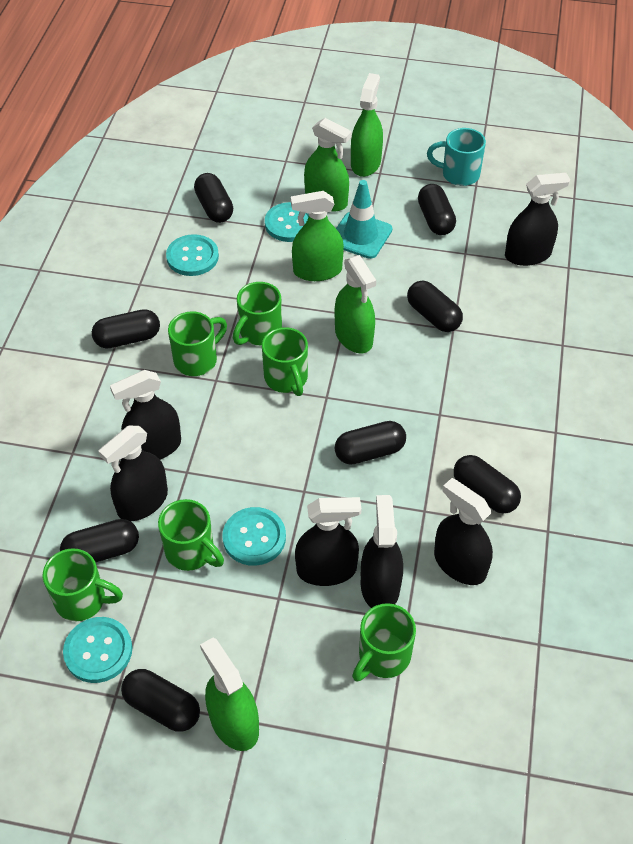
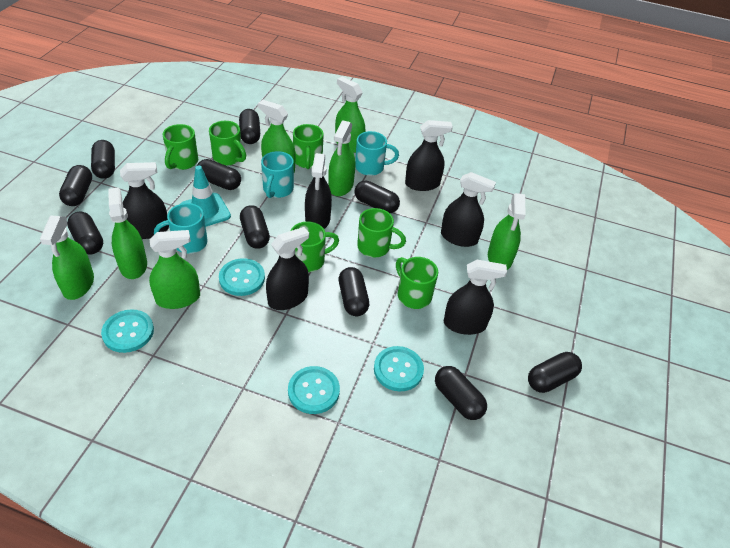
black capsule: [60,519,139,562] [92,309,160,349] [121,669,200,732] [194,173,233,223] [335,421,406,465] [407,281,463,332] [418,184,456,235] [453,455,521,514] = 8 -> [59,165,92,206] [67,212,103,254] [91,140,115,179] [197,159,241,190] [239,109,260,144] [240,205,270,249] [339,267,369,316] [355,180,400,213] [435,366,487,420] [528,352,582,393] = 10
green spray bottle: [200,638,259,751] [291,191,344,281] [304,118,352,212] [335,255,376,353] [351,73,383,177] = 5 -> [40,216,94,300] [108,188,147,279] [149,230,200,309] [258,100,295,172] [328,120,355,196] [335,76,365,153] [488,193,525,270] = 7
turquoise mug: [427,128,486,186] = 1 -> [154,203,207,254] [261,151,294,198] [355,131,399,176] = 3

